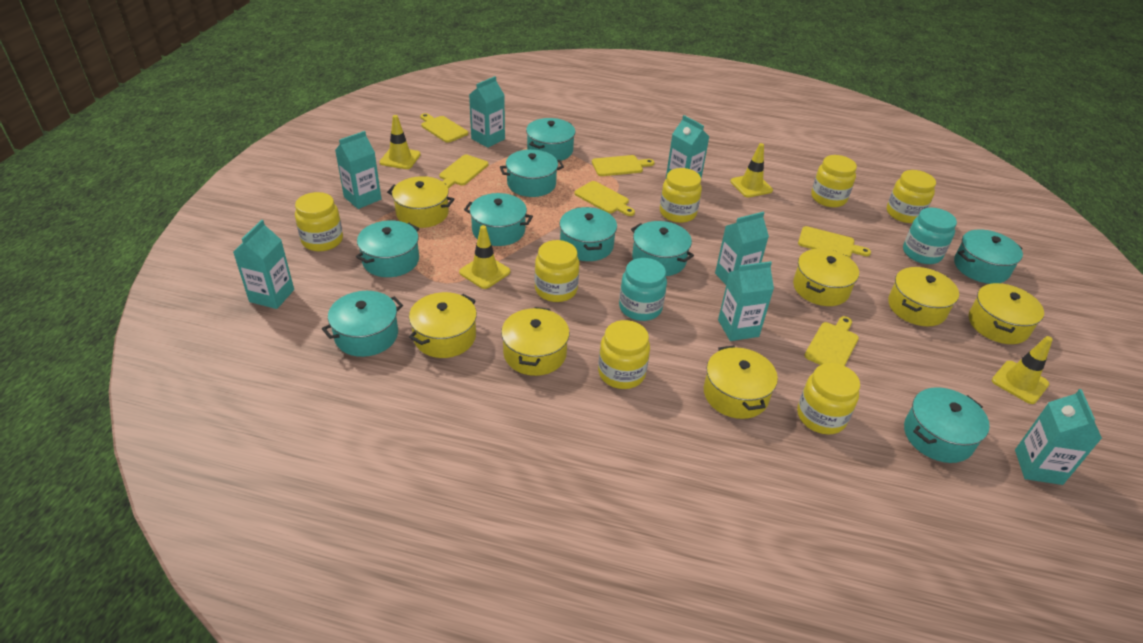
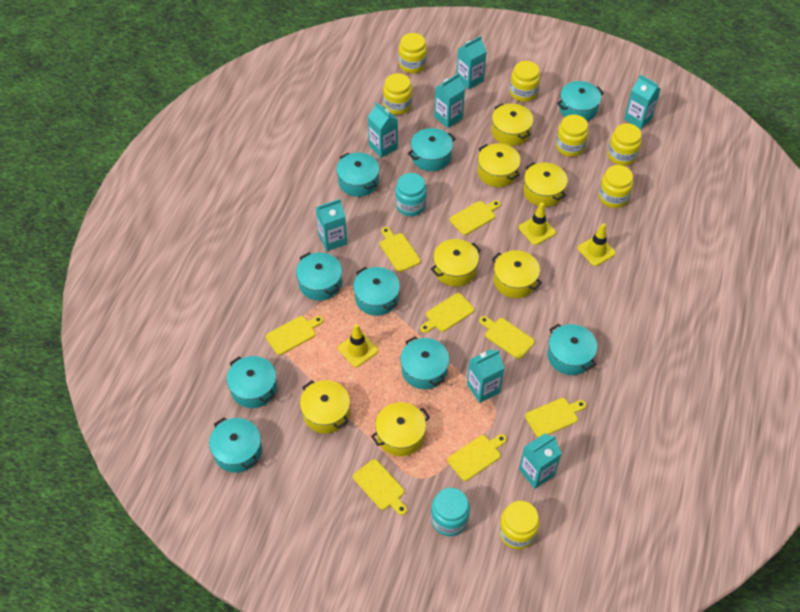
yellow cutting board: [420,113,468,143] [439,155,488,189] [574,181,635,216] [592,155,655,176] [798,226,871,258] [804,316,859,366] = 6 -> [266,316,323,355] [353,459,407,515] [380,227,421,272] [420,293,475,333] [447,434,507,481] [450,200,501,235] [479,316,535,359] [525,398,586,437] = 8
yellow traffic cone: [379,115,421,169] [459,225,510,289] [730,143,773,197] [992,336,1053,404] = 4 -> [338,324,378,367] [519,203,556,245] [578,223,616,266] = 3

